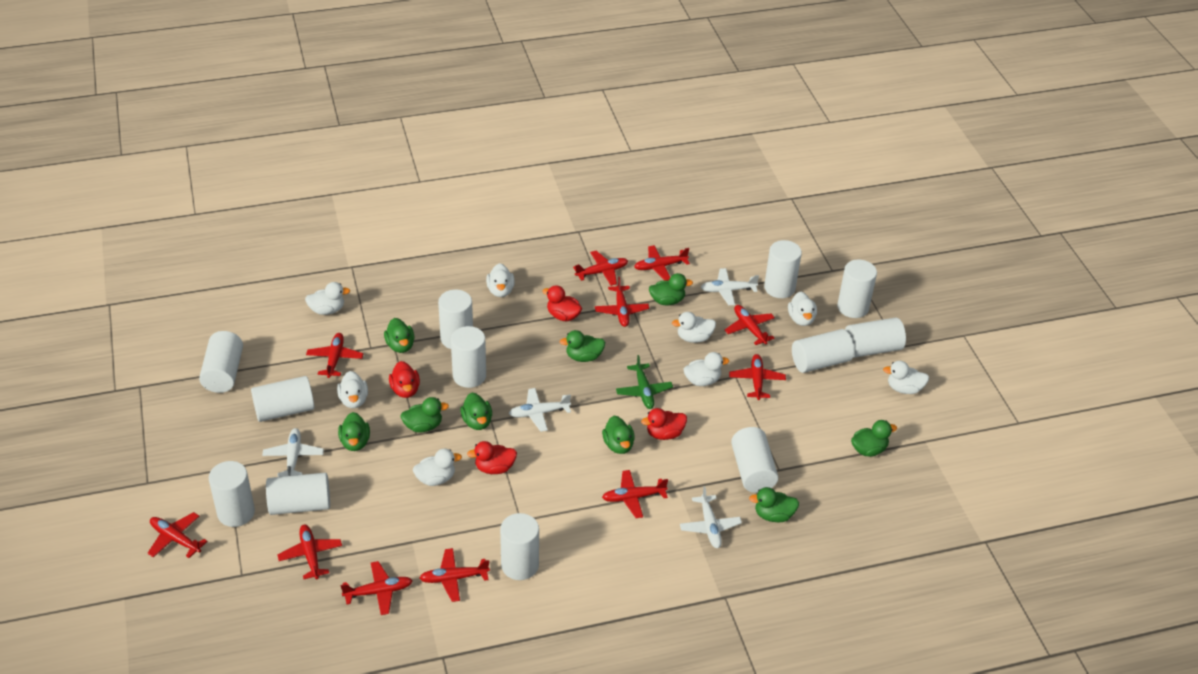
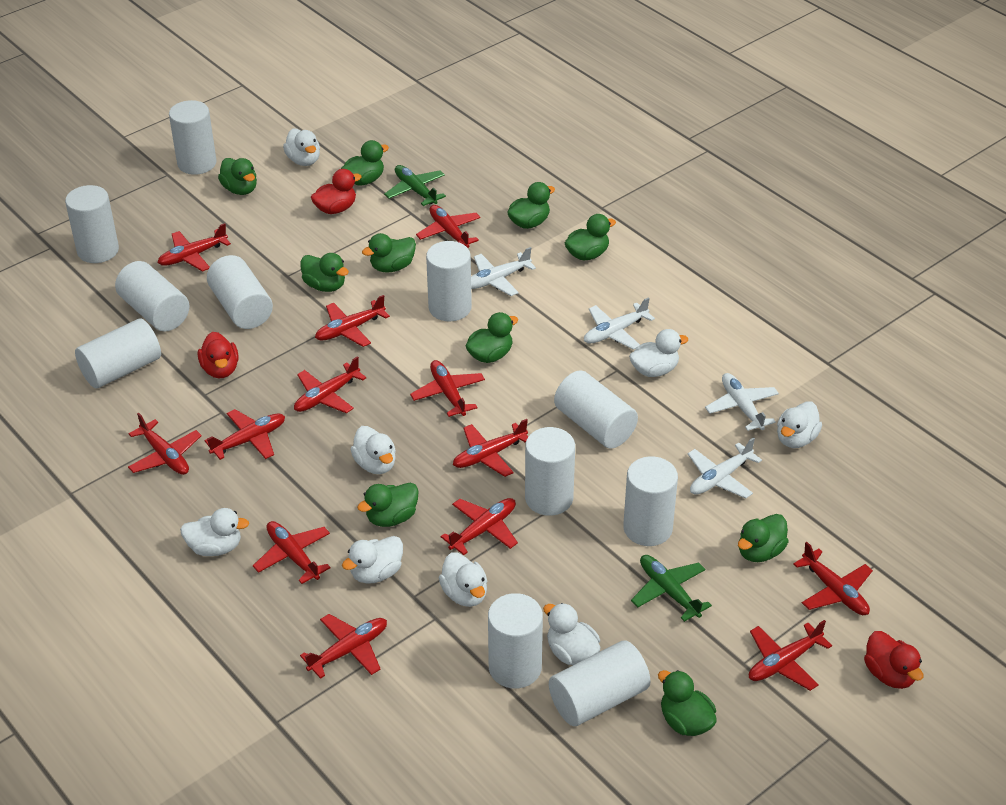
green duck: [338,412,370,451] [384,318,414,353] [400,397,449,433] [460,393,492,430] [560,330,605,362] [602,416,635,454] [649,273,693,305] [749,487,799,522] [851,420,897,457] = 9 -> [218,158,257,195] [300,253,349,292] [341,140,389,186] [357,482,419,527] [362,233,416,273] [466,312,518,363] [507,182,555,229] [565,214,616,260] [658,670,717,736] [738,514,789,562] = 10
green plane: [616,355,673,409] = 1 -> [384,165,446,206] [631,555,712,622] = 2
red duck: [389,361,420,398] [467,441,517,474] [542,285,582,322] [641,408,687,440] = 4 -> [198,332,239,378] [311,169,361,214] [864,631,923,689] = 3
red plane: [147,512,208,558] [277,524,342,579] [306,333,363,378] [341,561,413,615] [420,548,490,602] [573,251,628,286] [595,277,649,327] [602,470,668,518] [634,245,690,280] [725,305,775,345] [729,354,786,400] = 11 -> [128,413,202,475] [158,223,231,272] [205,409,285,460] [253,521,331,584] [294,356,367,413] [300,614,387,679] [315,295,390,347] [410,360,485,417] [416,205,481,248] [441,498,518,555] [453,419,528,477] [749,620,832,691] [793,542,873,615] = 13
white cylinder: [199,331,243,393] [209,461,255,527] [251,376,314,422] [266,473,330,515] [438,290,473,349] [451,326,486,388] [500,513,539,580] [731,427,778,493] [764,240,802,298] [792,329,854,373] [837,259,877,318] [845,317,906,358] = 12 -> [65,185,119,263] [75,318,161,389] [115,261,190,332] [169,100,216,175] [207,255,273,329] [426,241,472,321] [488,593,543,689] [525,427,575,516] [549,640,650,726] [554,370,638,449] [623,456,678,546] = 11

